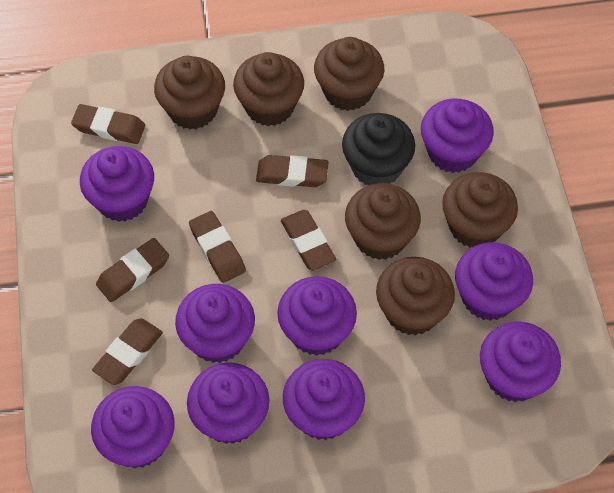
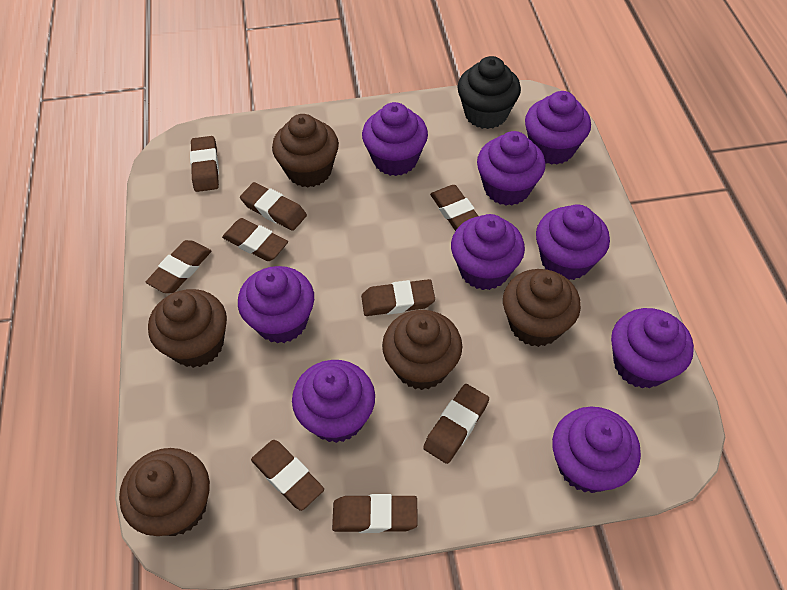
brown cupcake: [154,56,225,129] [233,52,304,126] [314,37,384,111] [345,183,421,260] [376,257,455,336] [442,172,518,248] = 6 -> [119,448,210,536] [148,289,227,368] [272,114,339,187] [382,310,462,390] [503,269,581,347] = 5
brown eraser: [71,104,145,144] [92,318,163,385] [96,238,169,302] [189,211,246,283] [256,155,329,187] [281,210,336,271] = 6 -> [146,240,211,293] [190,136,219,192] [222,218,288,261] [240,182,307,231] [251,440,324,511] [332,494,418,533] [361,279,435,316] [423,384,489,464] [430,185,478,231] = 9

